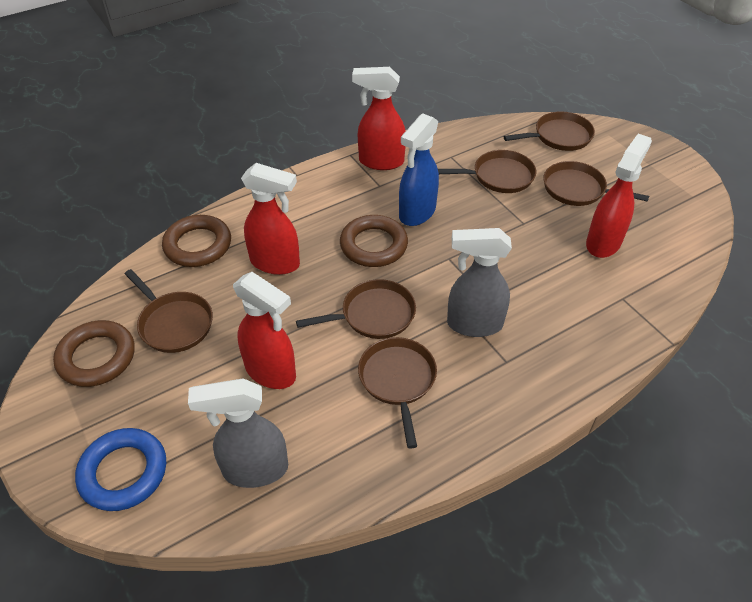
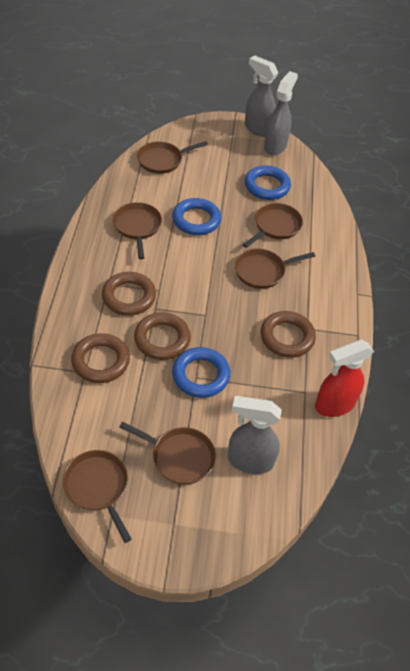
blue ring: [75,428,166,511] = 1 -> [172,198,221,235] [172,347,230,398] [245,165,291,200] = 3
blue spray bottle: [399,113,439,226] = 1 -> none = 0
brown ring: [53,320,135,387] [162,215,231,267] [340,215,408,267] = 3 -> [71,333,130,383] [102,272,156,315] [134,313,191,360] [261,311,316,358] = 4
grey spray bottle: [188,378,288,488] [447,228,512,337] = 2 -> [228,396,282,474] [245,55,278,137] [264,71,298,155] = 3
red spray bottle: [233,272,296,389] [241,163,300,275] [352,67,406,170] [586,134,652,258] = 4 -> [315,340,374,417] = 1

